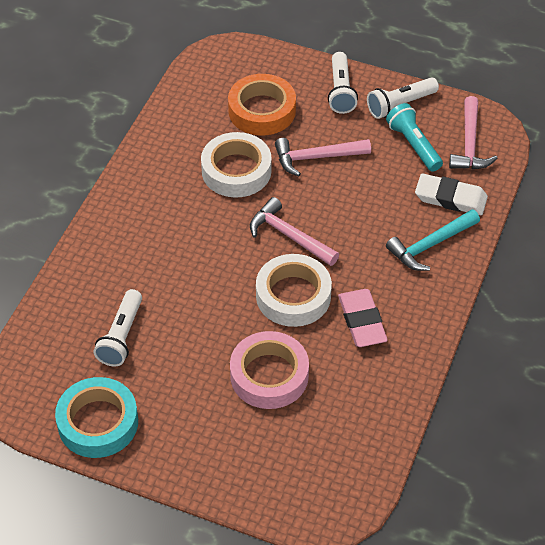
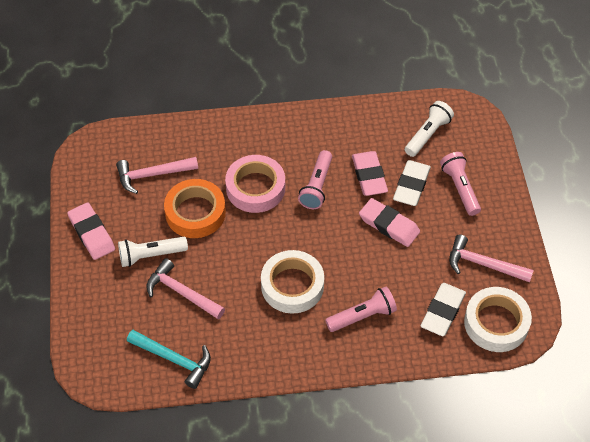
pink eraser: [338,289,388,347] = 1 -> [67,202,115,260] [352,151,388,196] [359,198,420,247] = 3
pink flashlight: none = 0 -> [298,150,332,209] [325,287,397,332] [440,152,481,216] = 3
turquoise flashlight: [386,103,443,172] = 1 -> none = 0
turquoise tape: [55,377,138,458] = 1 -> none = 0
white eraser: [415,173,488,215] = 1 -> [393,160,431,206] [421,283,466,336] = 2
white flashlight: [93,289,142,366] [328,52,358,114] [367,77,439,119] = 3 -> [118,237,188,267] [405,101,454,157] = 2

